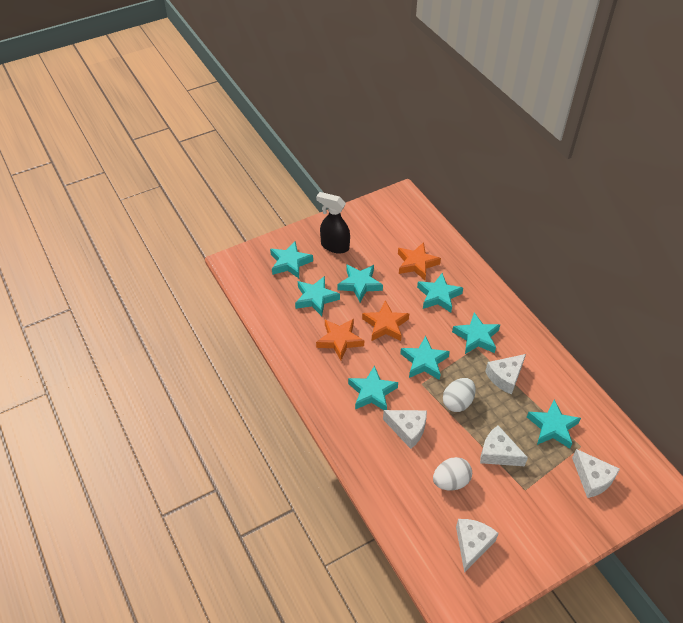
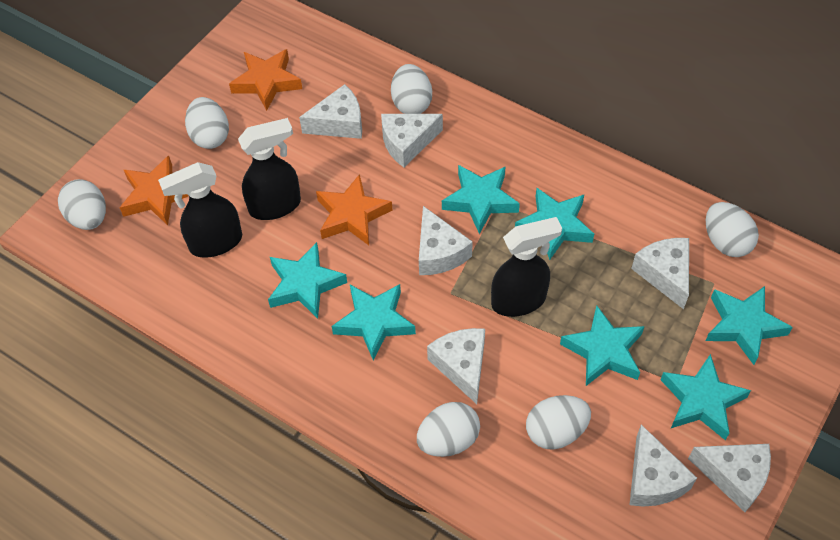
black spray bottle: [316,192,350,254] = 1 -> [158,162,242,258] [238,118,301,220] [491,217,562,317] = 3
turquoise star: [270,241,313,279] [295,276,340,316] [337,264,383,302] [348,365,398,410] [400,336,450,380] [417,273,463,313] [452,312,500,354] [527,399,581,449] = 8 -> [268,242,347,319] [332,284,416,361] [442,165,520,234] [515,188,594,260] [560,305,645,386] [660,354,751,440] [706,286,793,365] = 7
white cheese: [383,410,427,449] [456,519,499,573] [480,425,528,466] [485,354,526,395] [572,449,620,498] = 5 -> [299,84,362,139] [381,114,443,167] [419,206,473,275] [427,328,485,404] [630,424,697,507] [631,238,689,309] [688,444,771,512] = 7
white egg: [433,457,472,490] [443,378,476,412] = 2 -> [58,179,106,230] [185,97,229,149] [391,64,432,114] [417,402,480,457] [526,395,591,450] [706,202,759,257] = 6

